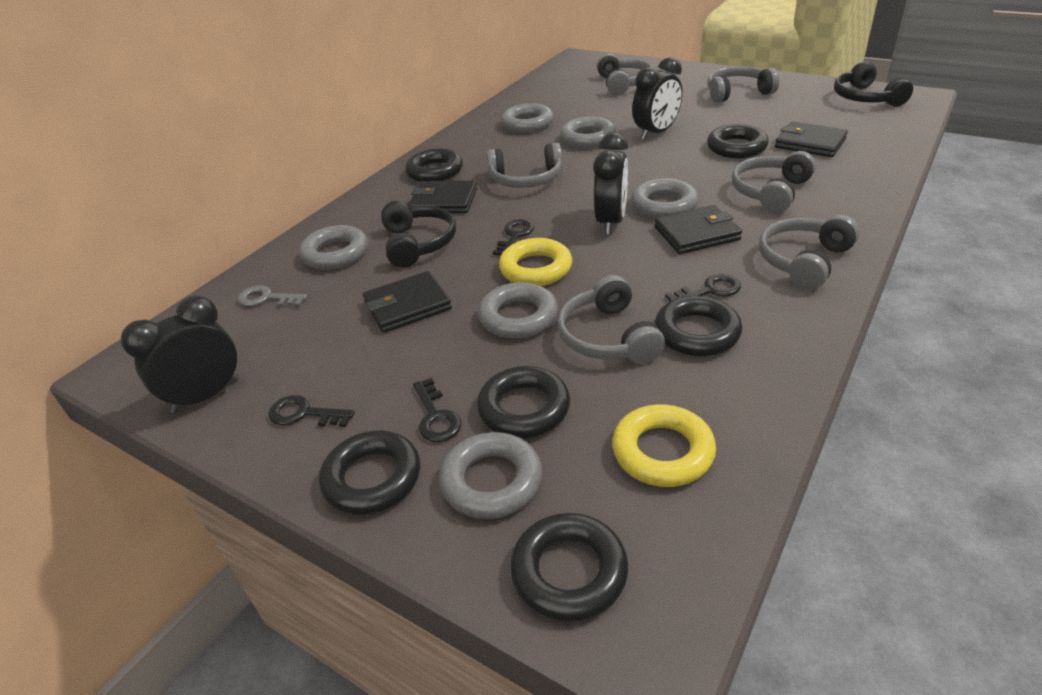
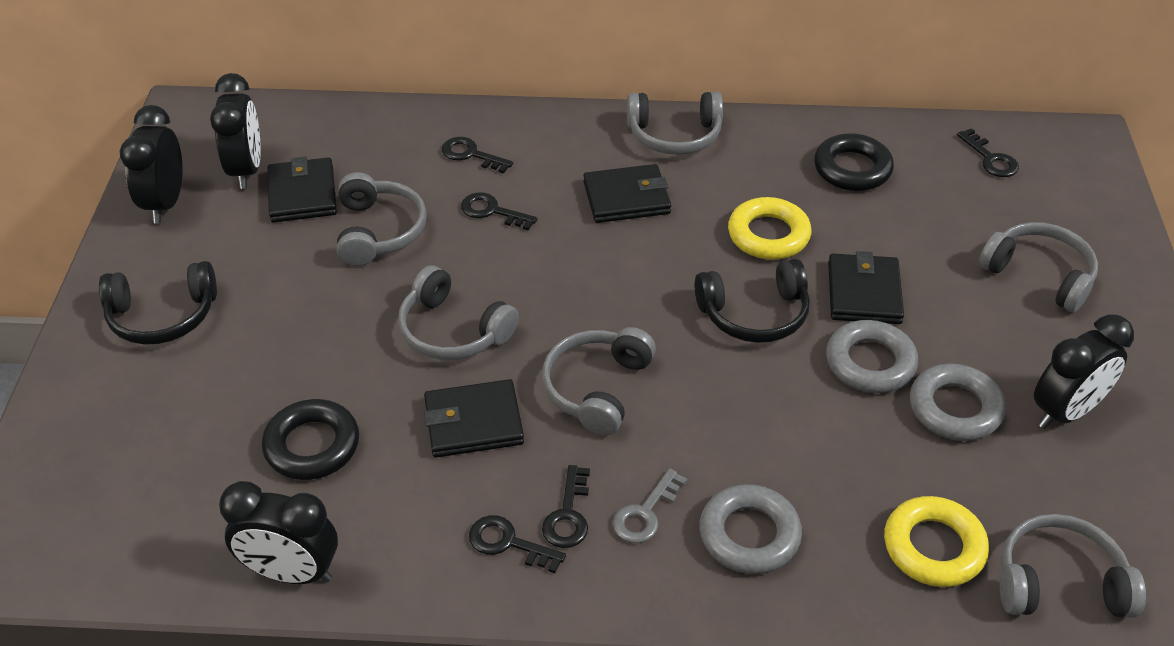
black clock: [121,295,239,413] [593,133,628,235] [632,57,683,140] = 3 -> [120,105,183,223] [210,73,261,189] [219,481,338,584] [1034,314,1134,429] = 4
black key: [268,395,355,427] [413,378,462,442] [493,219,534,256] [665,274,741,302] = 4 -> [442,137,513,173] [461,192,538,231] [469,515,566,573] [542,465,590,548] [957,128,1019,177] = 5
black ring: [319,430,420,515] [405,148,463,182] [477,366,570,438] [510,513,628,622] [655,296,742,356] [707,124,769,158] = 6 -> [262,399,359,480] [814,133,894,191] = 2
grey ring: [299,225,368,270] [439,432,542,519] [478,282,558,339] [501,103,554,133] [560,117,616,148] [631,178,699,219] = 6 -> [699,484,802,574] [826,320,918,393] [910,364,1006,441] = 3

